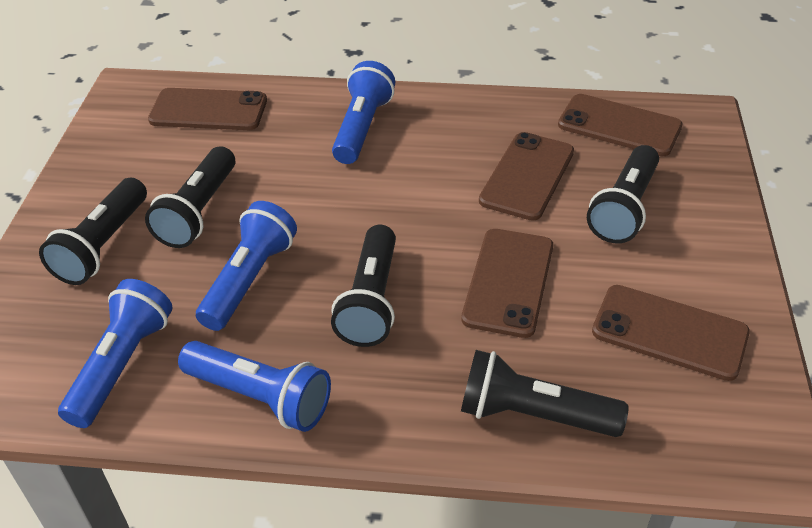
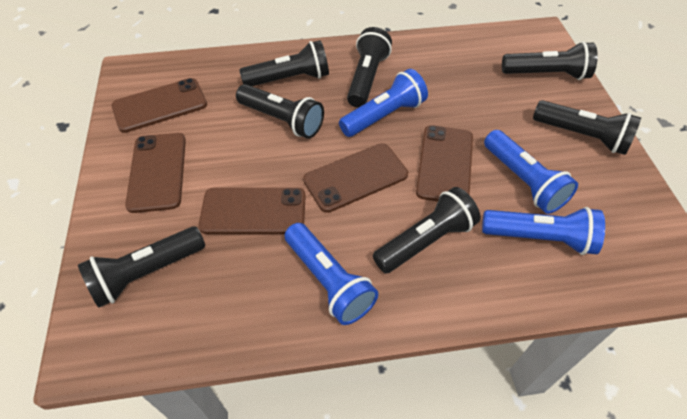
black flashlight: [39,178,147,285] [145,146,235,248] [331,225,396,347] [461,350,629,437] [587,145,659,243] = 5 -> [78,226,205,308] [236,84,324,139] [239,40,329,86] [347,27,392,108] [373,187,480,274] [502,41,598,80] [533,100,641,155] = 7

